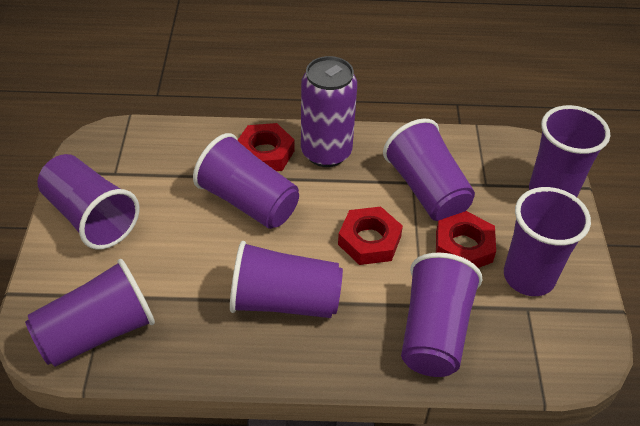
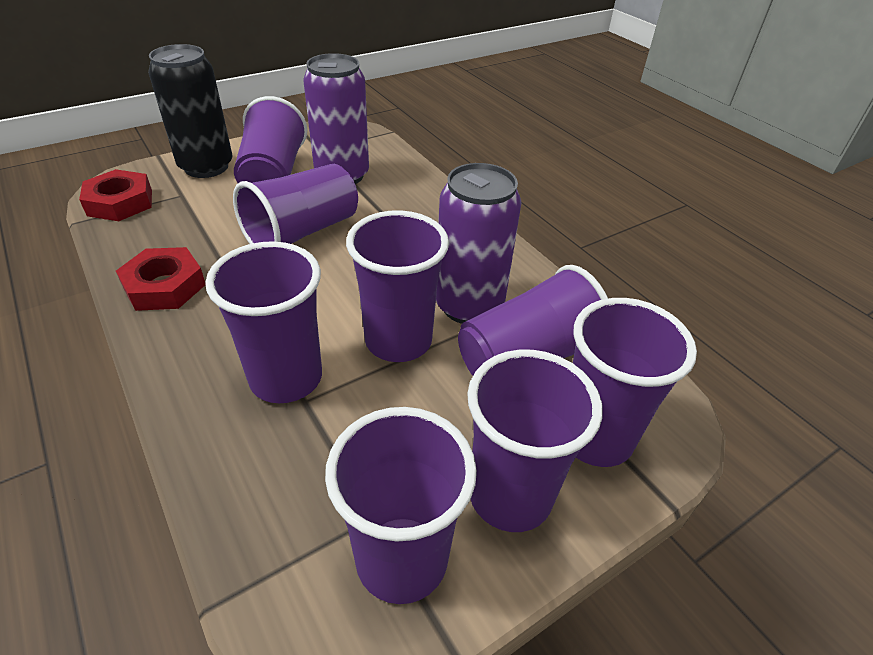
black can: none = 0 -> [148,44,232,178] = 1
purple can: [301,56,357,167] = 1 -> [303,53,369,184] [436,163,522,324] = 2
red nut: [238,123,294,171] [338,207,403,265] [436,211,496,268] = 3 -> [79,169,152,221] [116,247,206,311] = 2

